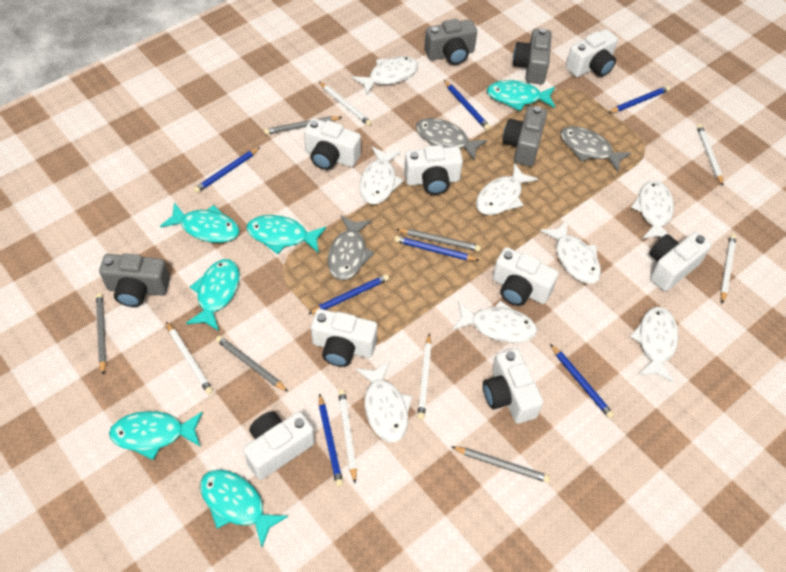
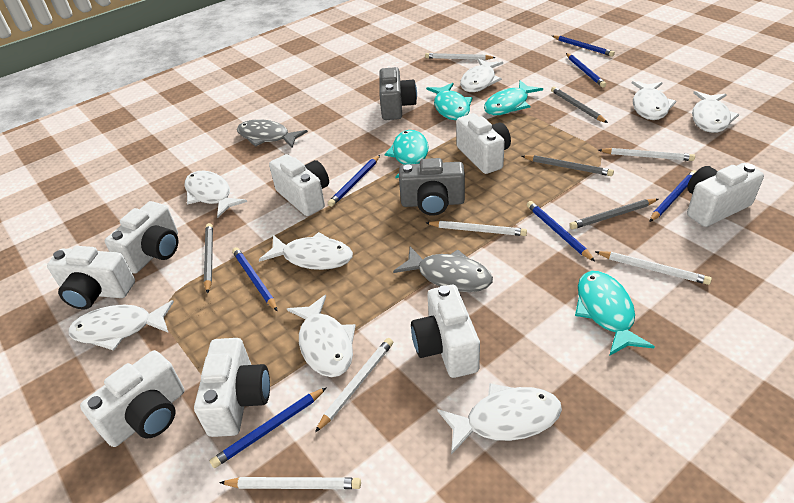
grey camera: [99,253,170,307] [424,19,477,65] [503,106,547,166] [513,28,552,84] = 4 -> [379,67,417,120] [399,158,465,216] = 2
grey fish: [328,215,375,280] [416,118,487,161] [560,126,632,172] = 3 -> [237,119,308,148] [393,246,493,292] = 2
grey pencil: [96,293,106,375] [216,335,288,392] [264,116,342,135] [396,229,481,252] [452,447,550,483] = 5 -> [204,223,213,294] [522,155,614,176] [551,87,608,123] [569,199,658,229] = 4
turquoise fish: [109,411,203,460] [160,203,240,243] [186,259,239,331] [200,469,288,547] [247,215,326,254] [487,80,555,111] = 6 -> [385,130,428,178] [426,83,472,120] [484,80,543,115] [575,271,655,356] = 4

